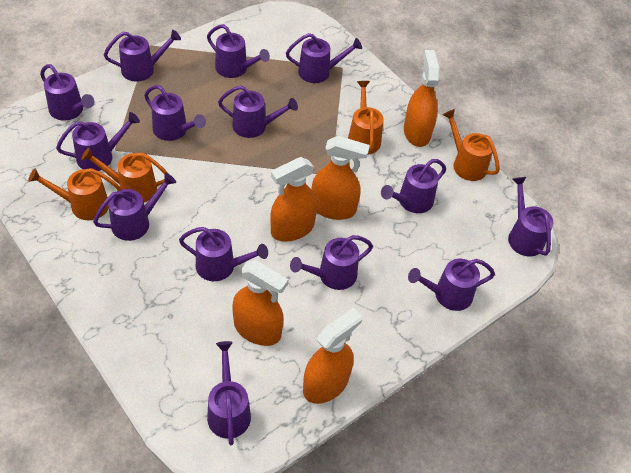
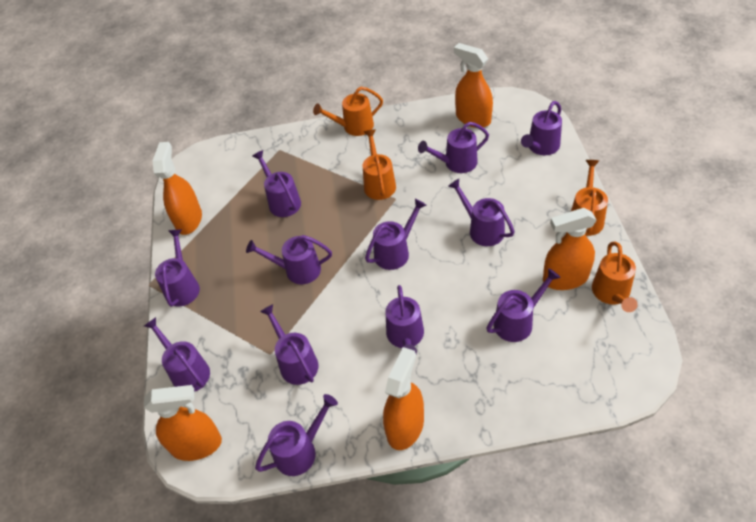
purple watering can: [40,64,94,120] [56,112,140,171] [93,173,176,241] [104,30,181,81] [144,85,206,141] [179,227,268,281] [207,24,270,78] [207,341,251,445] [218,85,298,138] [286,33,362,83] [290,235,373,290] [381,159,446,213] [408,259,495,311] [508,177,553,257] = 14 -> [144,317,210,392] [155,229,200,307] [246,235,332,284] [252,150,301,217] [255,394,338,476] [260,304,318,385] [365,199,427,270] [386,285,424,354] [418,122,489,173] [448,179,515,246] [486,268,561,342] [521,101,562,155] = 12

